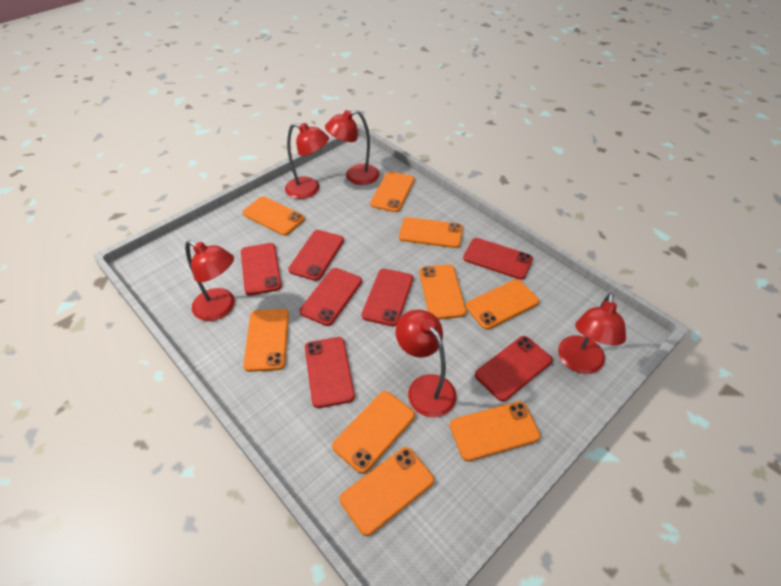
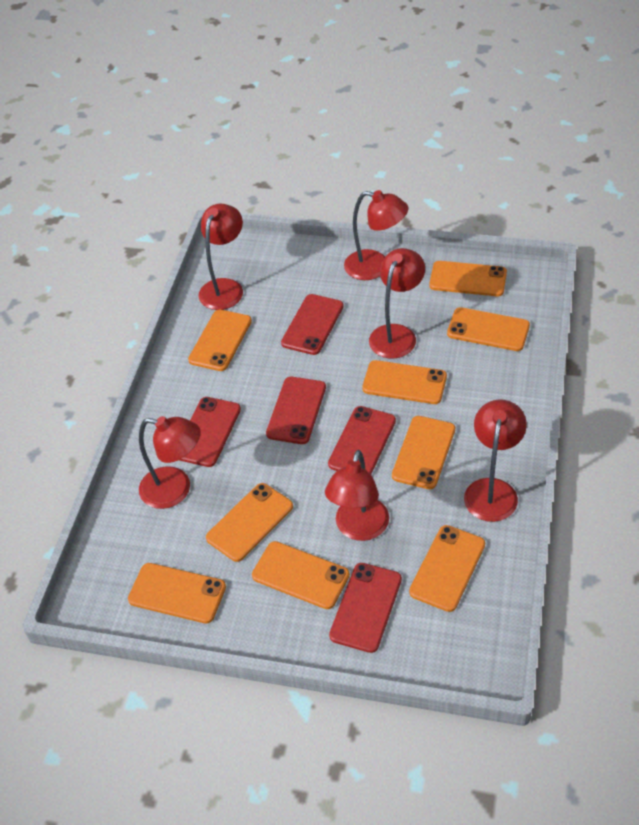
red lamp: [185,240,235,321] [285,123,329,199] [325,110,379,185] [396,309,456,417] [558,293,626,374] = 5 -> [139,416,201,509] [199,204,243,310] [325,450,389,541] [344,190,408,280] [369,248,425,358] [464,399,527,522] = 6
red phone: [241,243,282,296] [288,230,344,281] [299,268,362,326] [305,337,355,408] [362,269,413,326] [463,238,533,280] [475,336,553,402] = 7 -> [179,397,241,467] [266,377,326,444] [281,294,344,355] [328,406,396,474] [329,563,402,653] = 5

